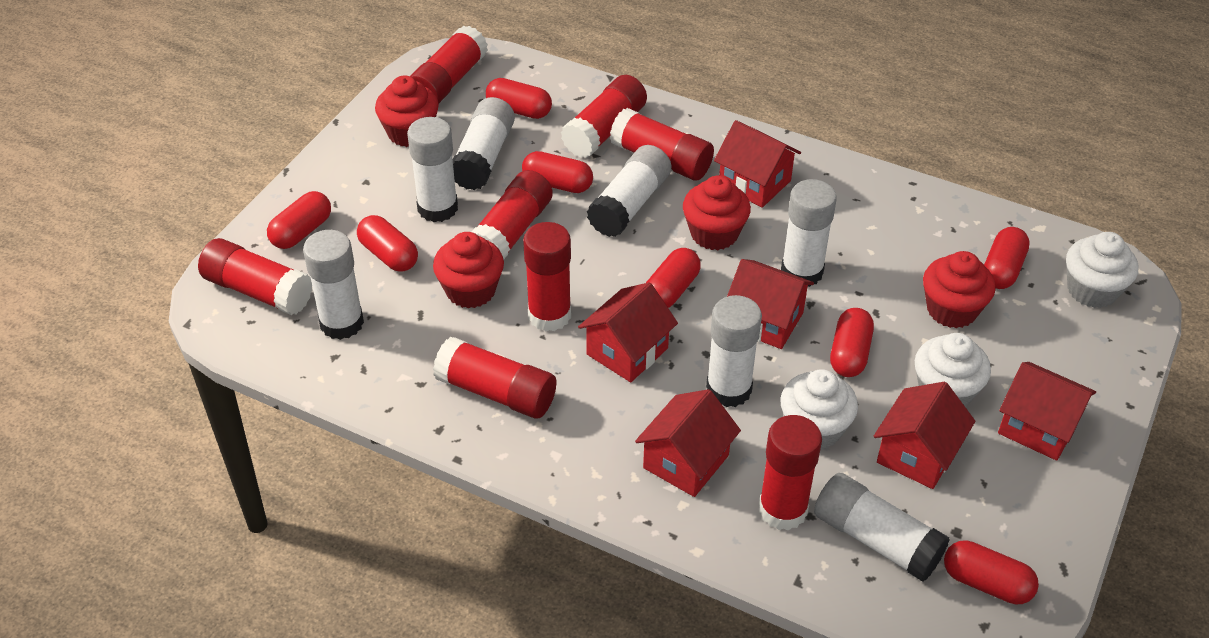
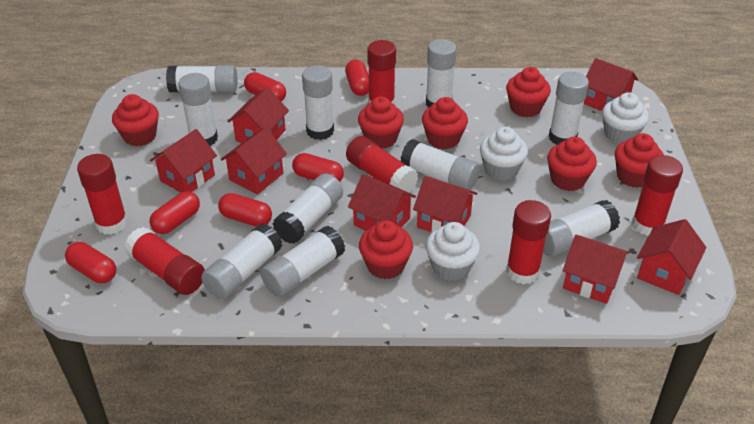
red capsule: [267,191,331,249] [357,215,418,272] [486,78,552,119] [522,151,593,193] [646,248,701,308] [830,308,874,377] [944,540,1039,604] [984,227,1030,289] = 8 -> [65,242,116,283] [150,191,200,234] [218,193,272,227] [244,72,286,101] [292,153,344,182] [345,60,369,96] = 6
red cupcake: [375,75,439,147] [433,232,504,308] [683,175,751,250] [923,251,995,328] = 4 -> [112,94,159,146] [358,96,404,149] [359,220,413,279] [422,97,468,149] [506,67,551,118] [547,137,597,191] [615,133,664,188] = 7
red glue stick: [198,238,312,315] [410,26,488,103] [433,337,556,419] [472,170,553,259] [523,222,571,331] [561,75,647,158] [610,108,714,181] [759,415,822,531] = 8 -> [77,154,128,235] [124,227,205,295] [346,136,418,193] [367,40,396,105] [506,200,551,284] [632,155,683,236] = 6
red house: [578,282,678,382] [635,389,741,497] [714,120,801,208] [727,259,814,349] [874,382,975,489] [998,362,1096,461] = 6 -> [150,129,217,193] [221,128,287,194] [227,88,289,143] [348,175,416,231] [413,176,477,233] [563,235,629,304] [584,58,638,111] [637,219,706,295] = 8
white glue stick: [303,230,364,340] [407,117,458,222] [453,97,515,190] [587,145,671,237] [706,295,762,407] [781,179,837,287] [814,473,950,582] = 7 -> [166,65,238,93] [178,73,218,146] [201,223,282,300] [261,226,345,297] [273,174,343,244] [302,65,334,140] [401,139,480,190] [426,39,457,108] [543,200,620,257] [549,72,589,145] = 10

